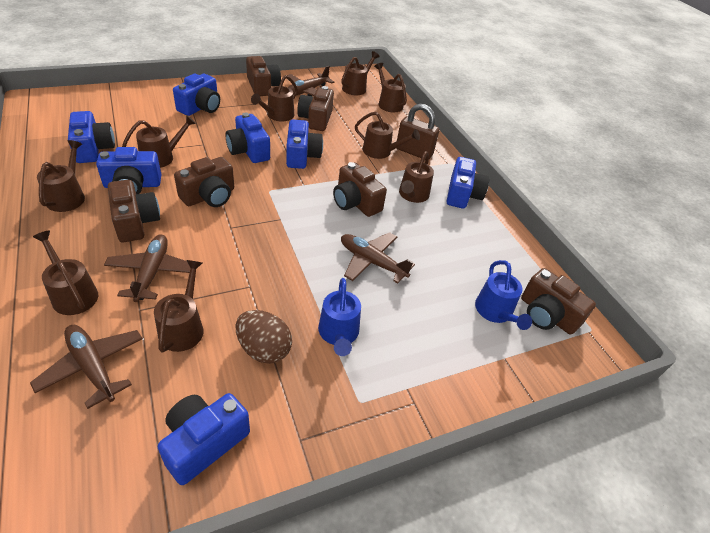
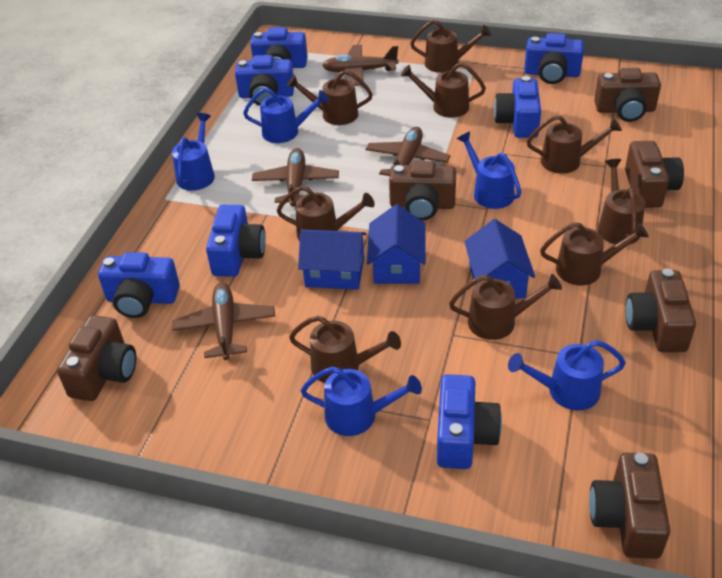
blue house: none = 0 -> [298,229,366,290] [367,204,426,284] [464,219,535,299] = 3
blue watering can: [318,278,361,356] [475,260,532,330] = 2 -> [172,113,215,191] [243,88,329,143] [301,367,422,436] [457,132,521,209] [508,340,626,410] = 5
brown egg: [236,310,292,364] = 1 -> none = 0
brown padlock: [396,104,439,159] = 1 -> none = 0

